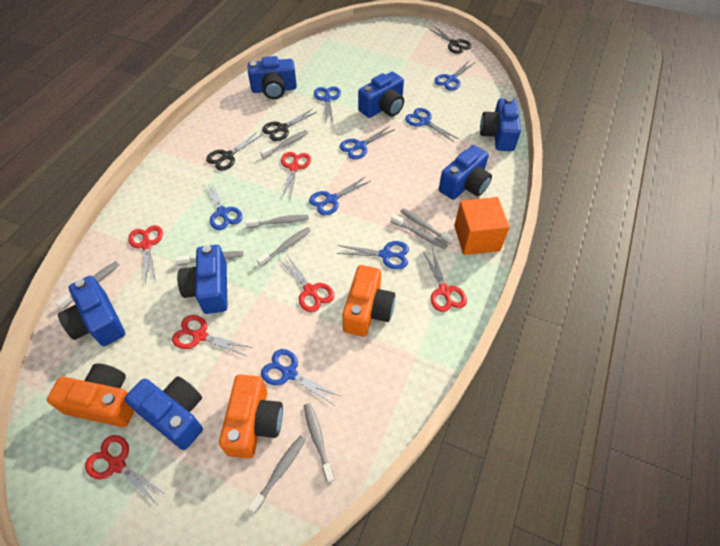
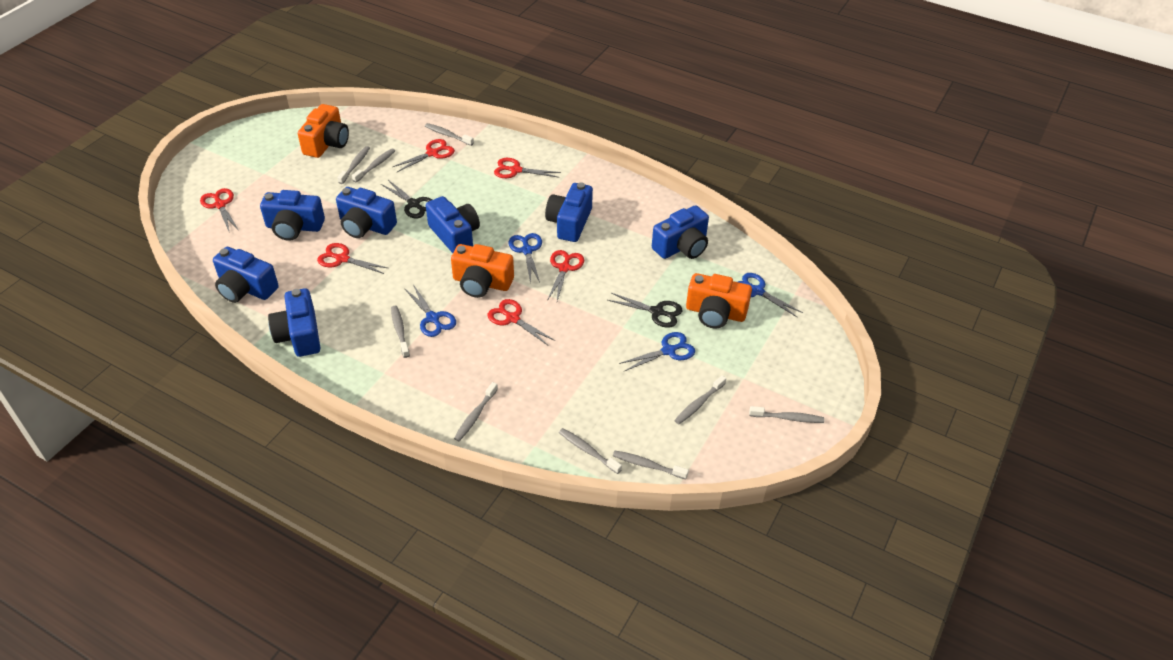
black scissors: [206,132,262,171] [262,109,317,141] [429,26,472,54] = 3 -> [381,180,433,218] [608,293,682,328] = 2
blue scissors: [203,181,243,230] [261,349,340,405] [309,177,371,215] [314,87,341,122] [336,241,409,269] [340,126,395,160] [405,108,459,143] [434,61,474,91] = 8 -> [404,284,456,337] [509,233,542,284] [619,332,695,371] [738,273,803,318] = 4
orange cube: [454,197,510,255] = 1 -> none = 0

